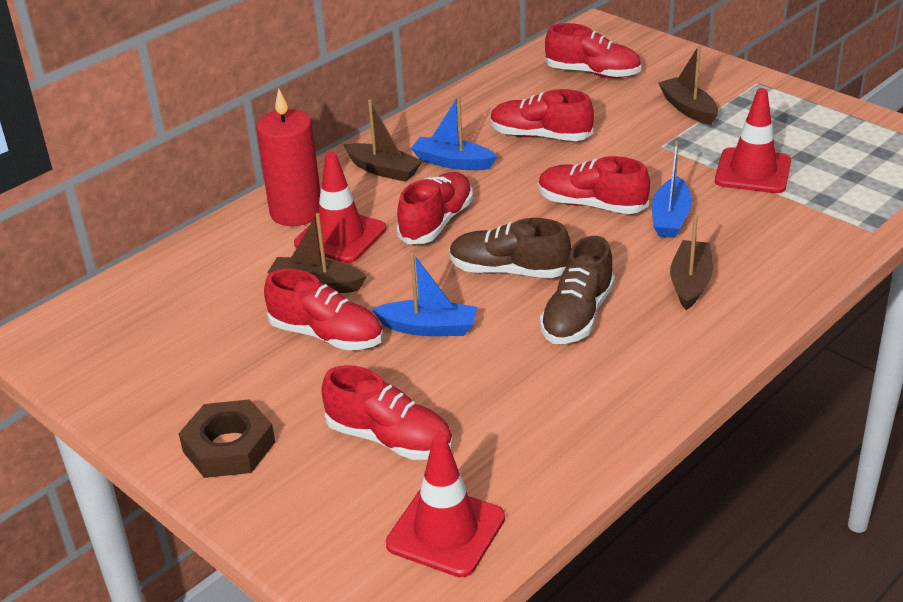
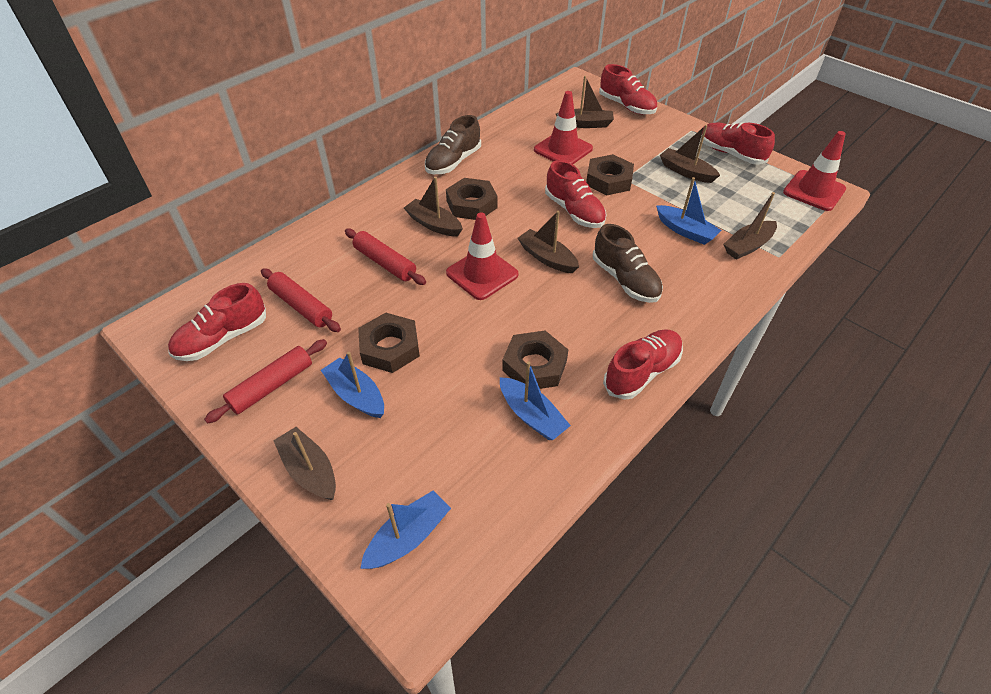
blue boat: [371,252,477,336] [411,96,498,170] [652,141,692,238] = 3 -> [321,352,384,418] [360,490,451,569] [500,361,571,440] [656,177,722,245] = 4
brown boat: [267,213,367,293] [344,100,423,182] [658,46,718,125] [670,215,713,310] = 4 -> [273,427,336,500] [404,177,463,237] [517,211,579,273] [556,76,614,128] [660,125,720,183] [723,192,777,260] = 6
brown nut: [179,399,275,478] = 1 -> [358,313,420,373] [446,178,498,220] [502,331,568,389] [586,154,634,195] = 4
red candle: [256,89,321,226] = 1 -> none = 0
red rolling pin: none = 0 -> [204,339,327,424] [261,268,341,332] [345,229,426,285] = 3
red shoe: [264,269,383,350] [321,365,453,460] [396,172,473,244] [490,89,594,141] [539,156,650,214] [545,23,641,78] = 6 -> [168,283,266,361] [545,160,607,228] [599,64,657,115] [603,329,683,400] [701,122,775,165] = 5

